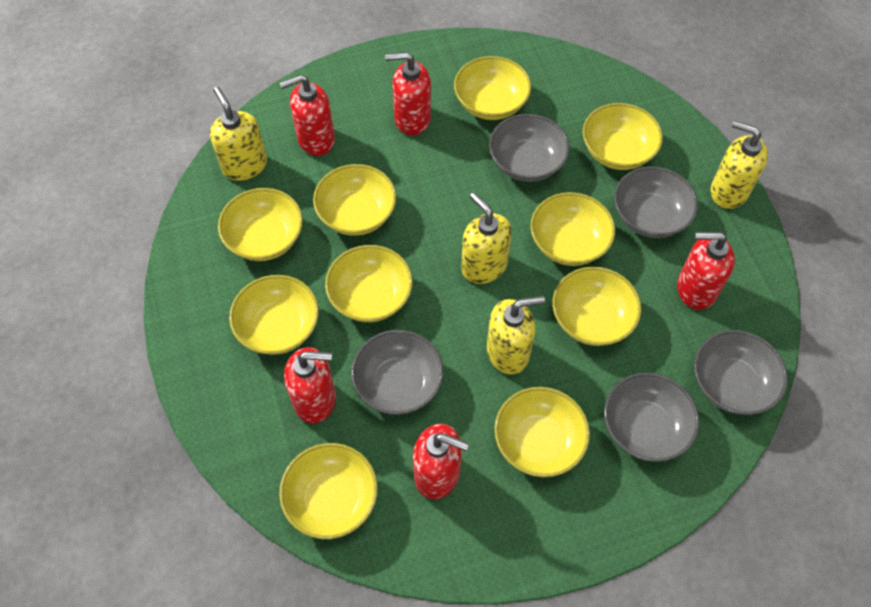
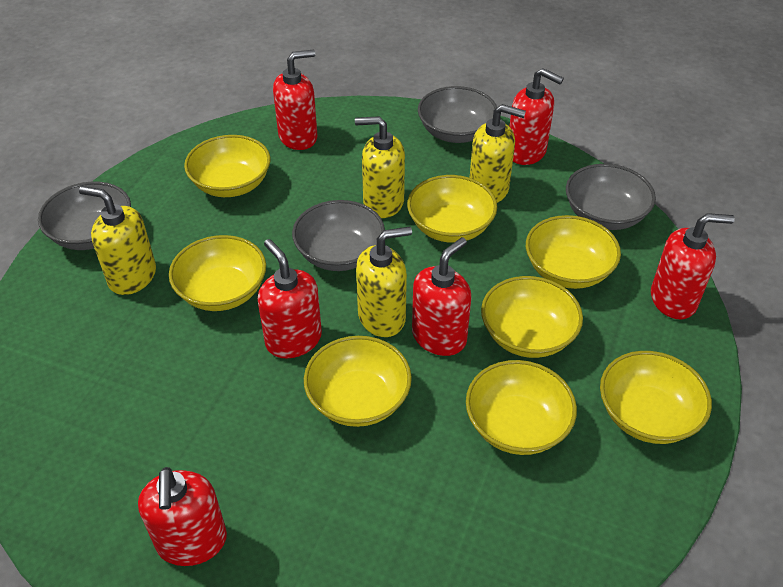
grey bowl: [351,330,443,415] [489,114,570,182] [604,373,699,462] [614,166,698,238] [694,330,788,415] = 5 -> [38,182,131,250] [292,200,385,271] [418,86,497,143] [566,164,656,230] = 4
red soap dispenser: [280,74,335,156] [284,347,336,424] [385,52,431,136] [413,424,469,499] [677,232,735,310] = 5 -> [138,467,227,566] [258,239,322,358] [273,50,317,150] [412,237,471,356] [509,68,564,165] [651,213,735,319] = 6
yellow bowl: [218,188,303,261] [229,275,319,355] [279,443,378,539] [313,164,396,236] [325,245,413,322] [454,56,531,120] [494,387,590,477] [530,192,615,266] [553,267,641,346] [583,103,663,170] = 10 -> [169,235,266,311] [184,135,271,197] [304,336,412,427] [407,175,497,243] [466,360,577,455] [481,276,583,358] [526,215,621,289] [600,351,712,444] = 8

